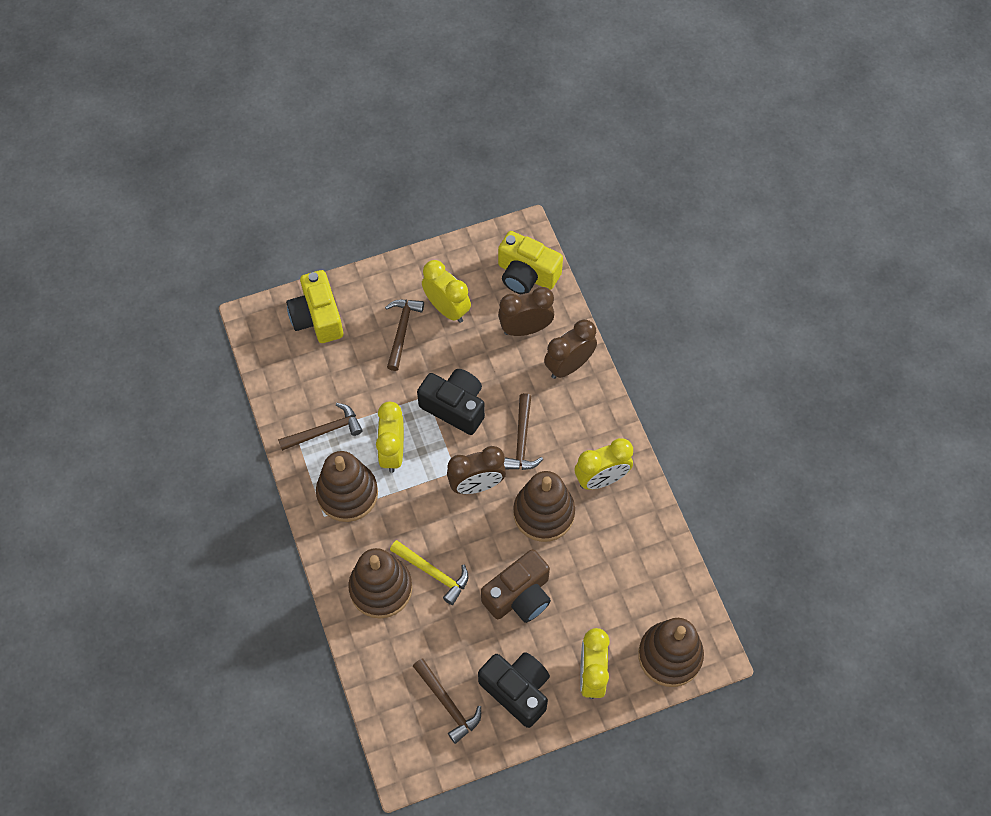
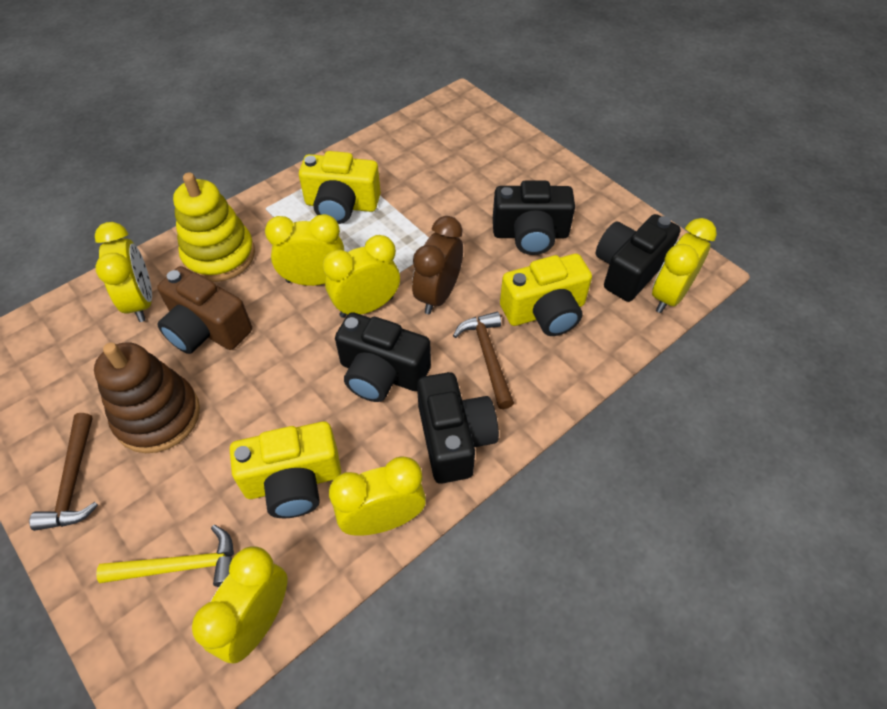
black camera: [417,369,485,435] [478,652,550,728] = 2 -> [335,312,431,402] [417,372,499,484] [493,181,575,255] [596,214,681,302] = 4
brown clock: [447,446,506,494] [498,287,554,336] [544,319,597,379] = 3 -> [412,216,463,314] = 1
brown hammer: [278,403,363,451] [385,300,424,371] [413,658,481,744] [504,393,543,470] = 4 -> [29,413,98,531] [453,312,514,409] = 2
brown stacking toy: [316,451,378,522] [348,548,412,619] [513,471,575,542] [638,618,704,687] = 4 -> [94,342,200,453] = 1
yellow camera: [286,270,343,343] [498,231,563,294] = 2 -> [230,421,341,518] [299,151,381,224] [500,254,592,336] = 3
yellow clock: [376,402,404,473] [422,260,471,323] [575,438,633,490] [580,628,610,699] = 4 -> [95,222,152,322] [192,546,288,663] [265,214,344,286] [323,235,400,318] [329,456,426,536] [652,218,717,313] = 6
yellow stacking toy: none = 0 -> [173,173,255,282] = 1

